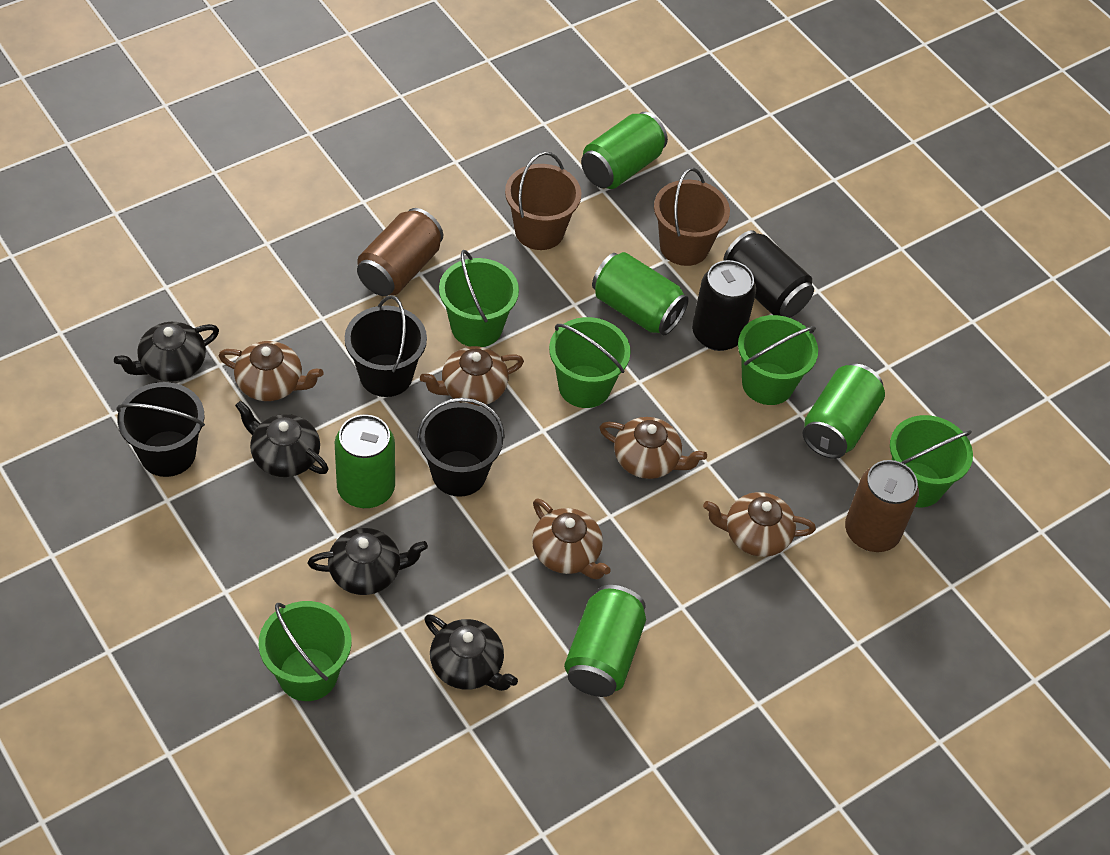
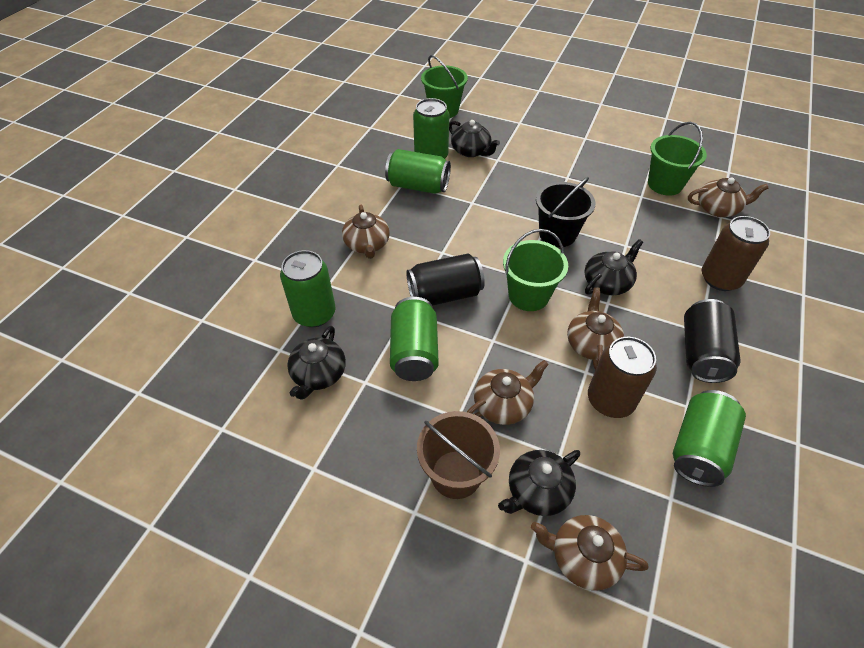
black bucket: [116,382,205,477] [345,295,427,397] [417,398,505,497] = 3 -> [536,177,595,247] = 1
brown bucket: [505,152,581,250] [654,168,730,266] = 2 -> [417,411,500,499] = 1
green bucket: [259,601,351,701] [439,250,519,347] [549,317,631,408] [738,315,818,405] [890,415,973,507] = 5 -> [421,55,468,118] [503,229,568,311] [648,122,707,196] = 3

